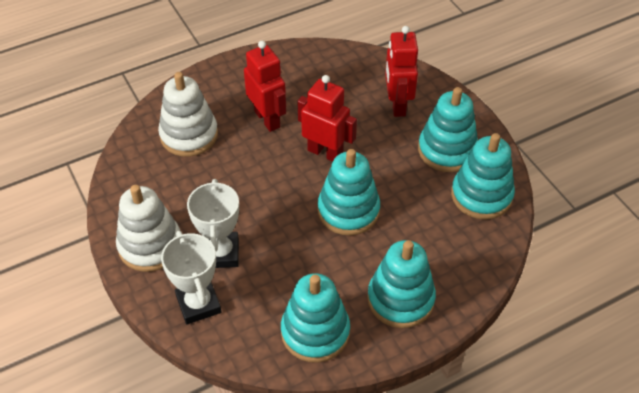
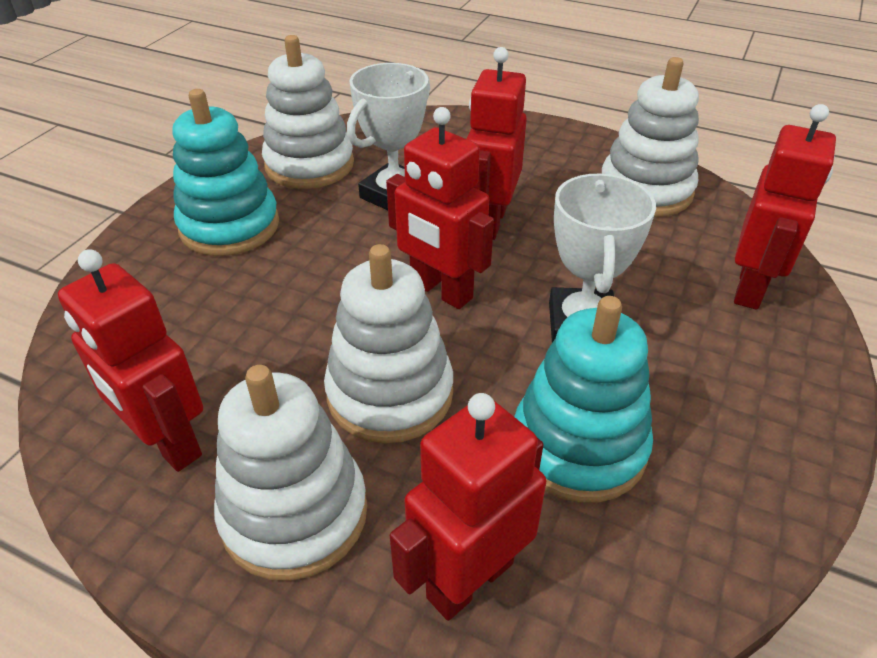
red robot: [244,41,286,132] [297,75,357,162] [385,26,418,117] = 3 -> [58,249,203,472] [386,107,494,309] [390,393,546,621] [466,47,527,240] [734,104,836,310] = 5
turquoise stacking toy: [281,273,350,363] [318,149,380,235] [367,240,436,328] [418,87,478,172] [451,133,515,220] = 5 -> [173,89,279,256] [514,296,653,503] = 2
white stacking toy: [116,185,180,272] [158,72,218,157] = 2 -> [214,365,367,581] [262,35,354,189] [324,244,453,444] [602,57,699,217] = 4

